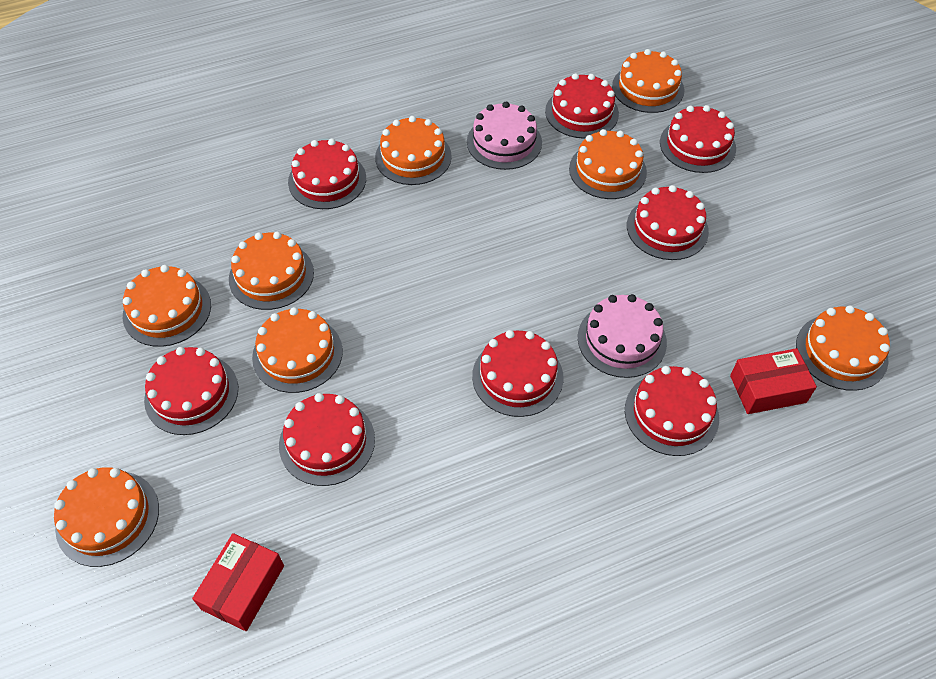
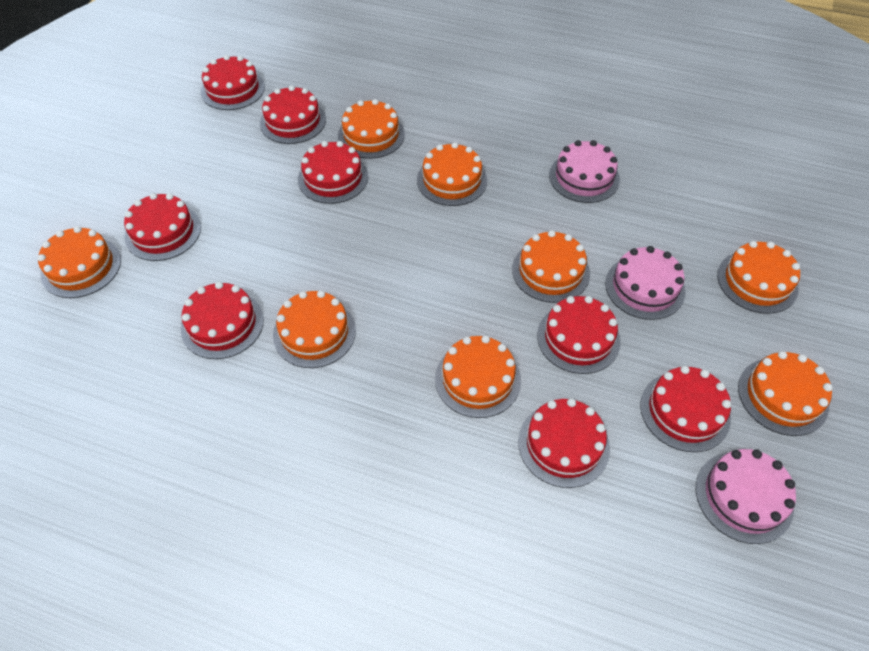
pink cake: [467,102,542,170] [578,294,667,378] = 2 -> [549,140,620,203] [605,246,685,320] [696,449,796,544] = 3
red box: [192,533,284,631] [730,348,817,414] = 2 -> none = 0

